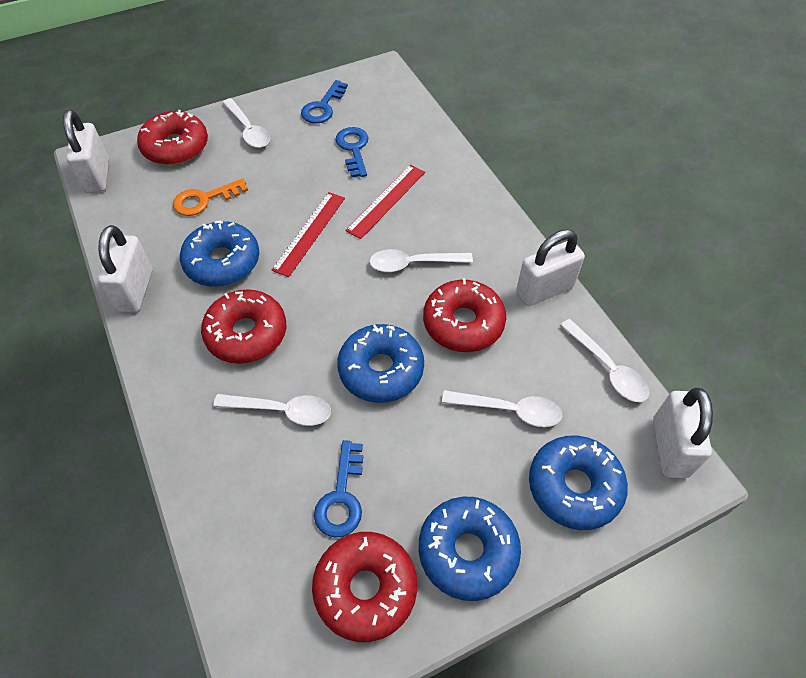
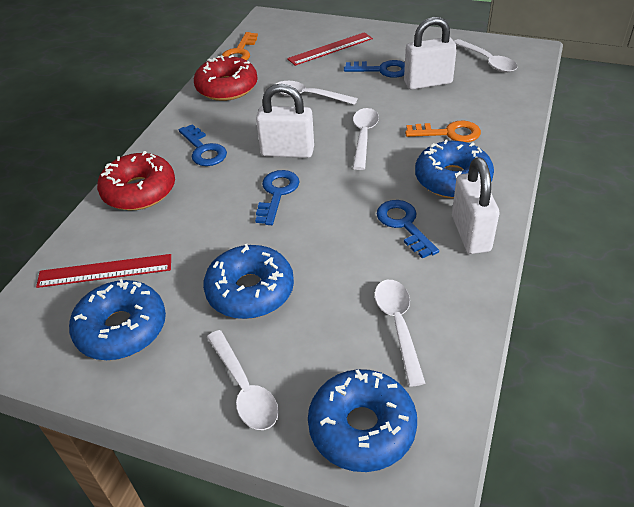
blue key: [301,80,348,124] [314,440,363,538] [335,127,369,177] = 3 -> [179,124,227,166] [255,170,300,225] [344,60,405,78] [377,200,439,259] = 4
orange key: [173,178,248,216] = 1 -> [222,32,258,60] [405,121,481,142] = 2
red donut: [137,110,208,165] [201,289,286,364] [312,532,417,642] [423,279,506,352] = 4 -> [97,151,175,210] [194,55,258,101] = 2
white padlock: [63,110,109,193] [98,225,152,312] [516,229,585,306] [653,387,713,478] = 4 -> [256,84,314,158] [404,17,457,90] [452,157,499,254] = 3

